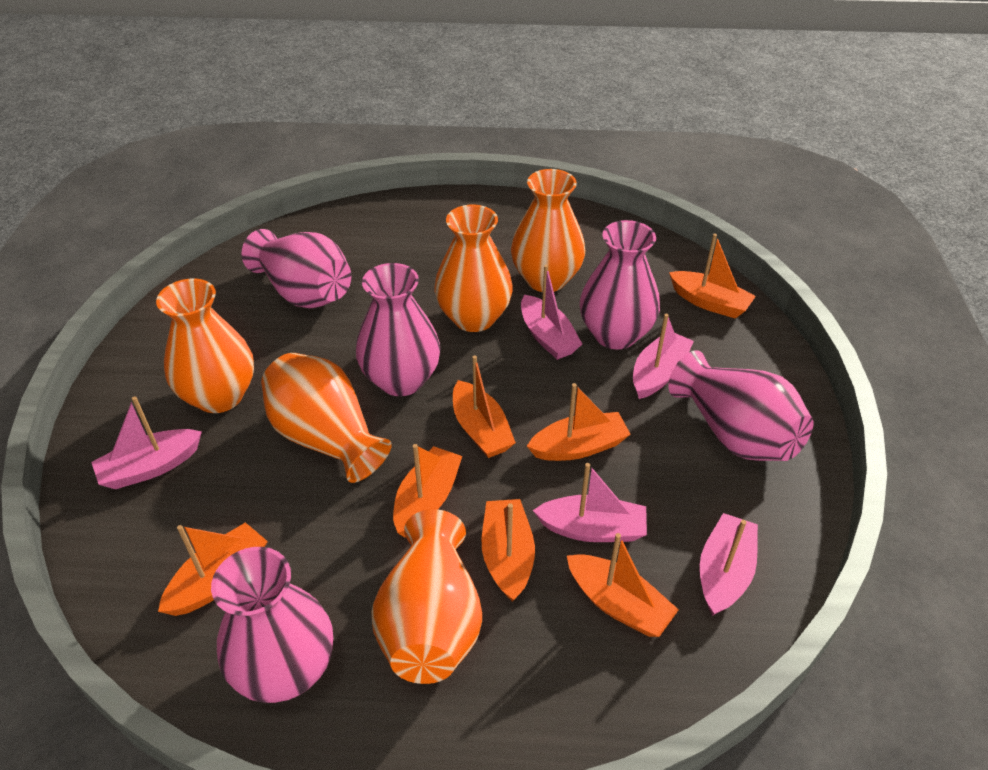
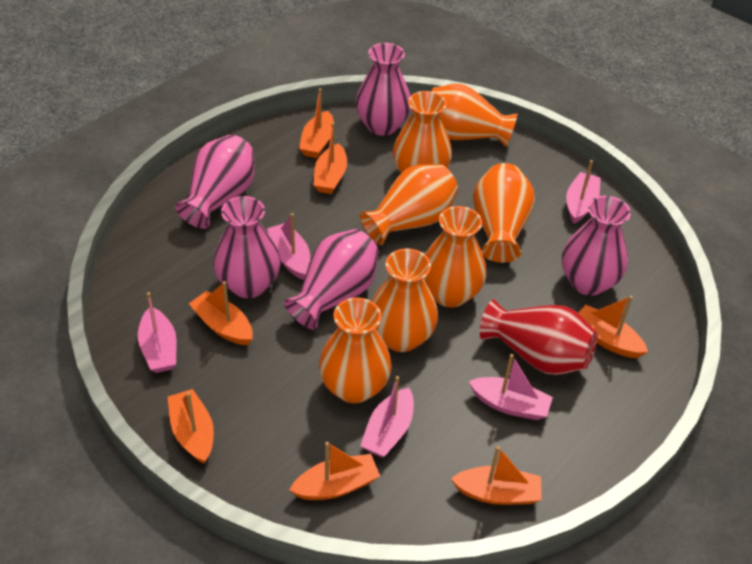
orange vase: [156,278,254,413] [261,353,392,483] [371,509,482,684] [434,205,513,332] [511,169,585,292] = 5 -> [319,298,392,403] [360,164,458,245] [372,248,438,352] [393,91,452,173] [424,206,486,308] [432,83,517,147] [473,163,535,263] = 7
red vase: none = 0 -> [480,300,598,375] = 1

